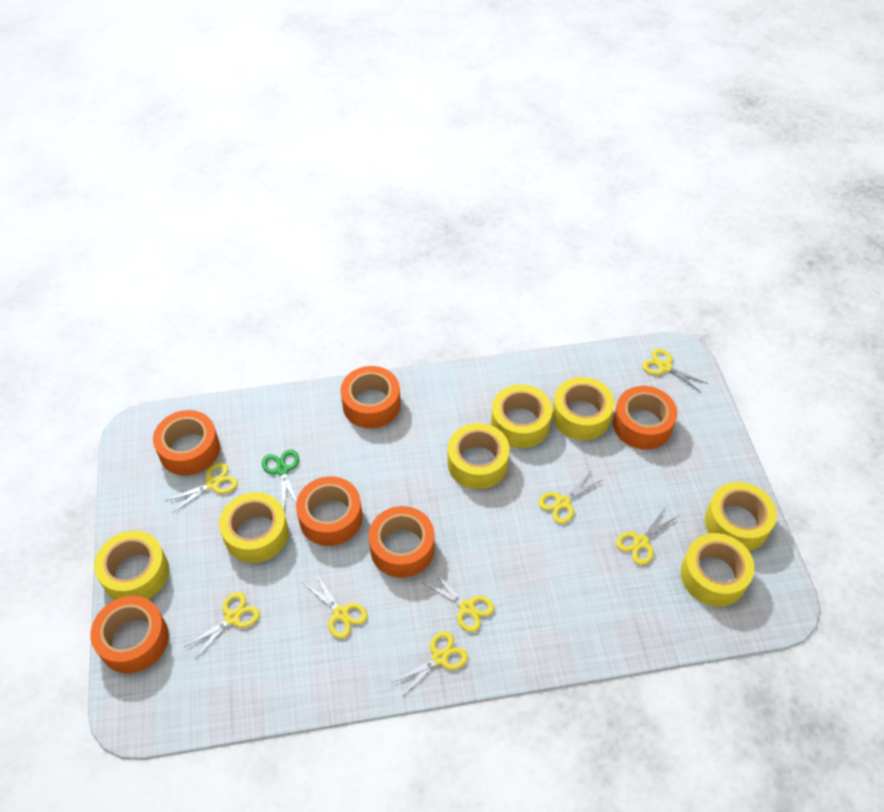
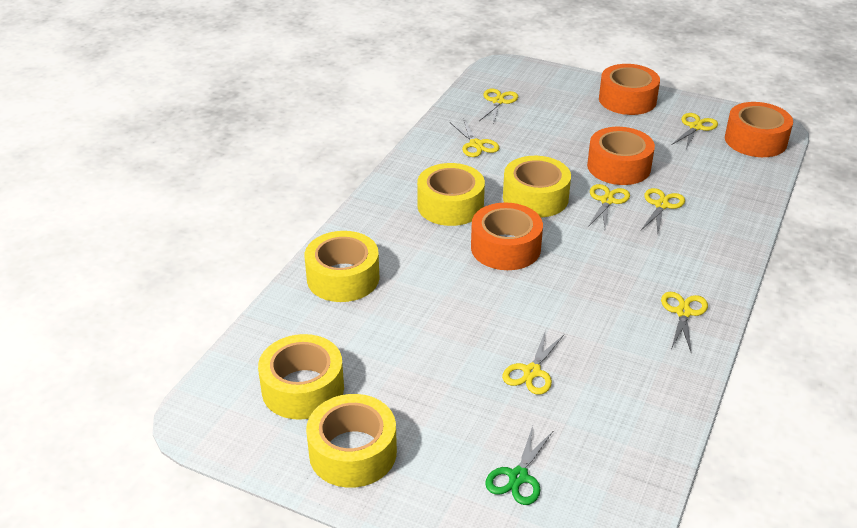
orange tape: [90,596,169,673] [153,410,220,476] [296,476,363,546] [340,366,401,429] [369,506,435,578] [613,386,677,450] = 6 -> [471,203,543,270] [587,127,655,185] [599,64,660,115] [725,102,793,157] = 4
yellow scissors: [166,463,238,513] [185,592,260,659] [303,574,368,639] [392,631,468,697] [422,570,494,632] [538,470,602,524] [616,508,678,565] [642,349,708,392] = 8 -> [450,118,499,157] [479,88,518,125] [502,330,564,395] [588,184,630,228] [641,188,685,233] [661,292,708,353] [672,113,718,150] = 7
yellow tape: [94,530,169,600] [219,492,289,563] [447,423,510,489] [491,384,552,448] [552,377,615,440] [681,533,755,606] [705,482,777,551] = 7 -> [258,334,344,420] [305,231,380,302] [306,394,397,488] [417,163,485,226] [503,156,571,217] = 5

